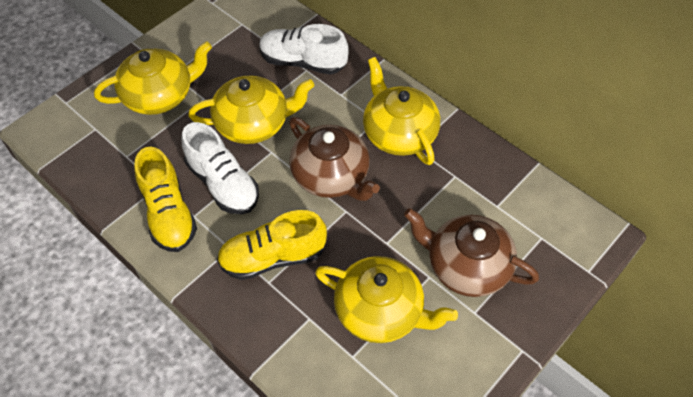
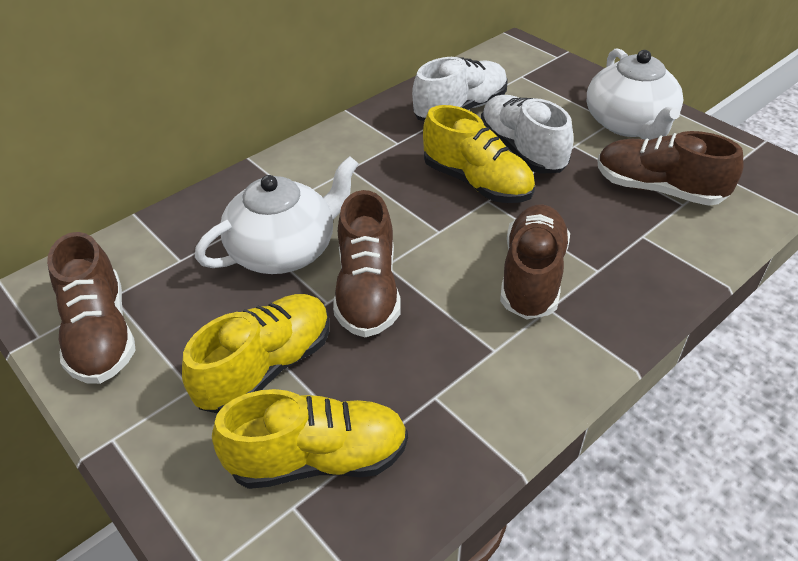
brown shoe: none = 0 -> [47,232,136,384] [333,190,401,337] [500,204,570,319] [598,131,743,206] = 4
brown teapot: [289,117,380,201] [404,208,539,297] = 2 -> none = 0
white teapot: none = 0 -> [195,156,359,274] [587,49,683,140] = 2
yellow shoe: [134,147,197,252] [217,210,327,280] = 2 -> [182,294,329,413] [212,389,408,489] [423,105,535,203] = 3
yellow teapot: [94,41,212,115] [188,76,315,144] [315,256,458,343] [363,57,440,165] = 4 -> none = 0

